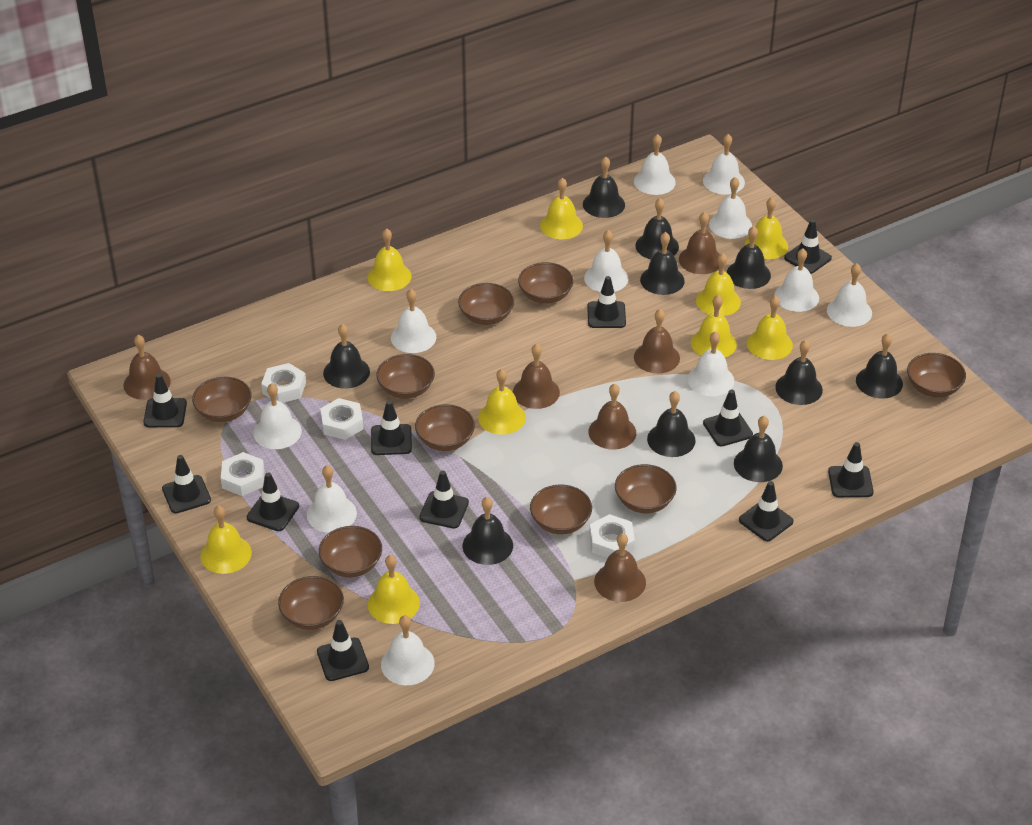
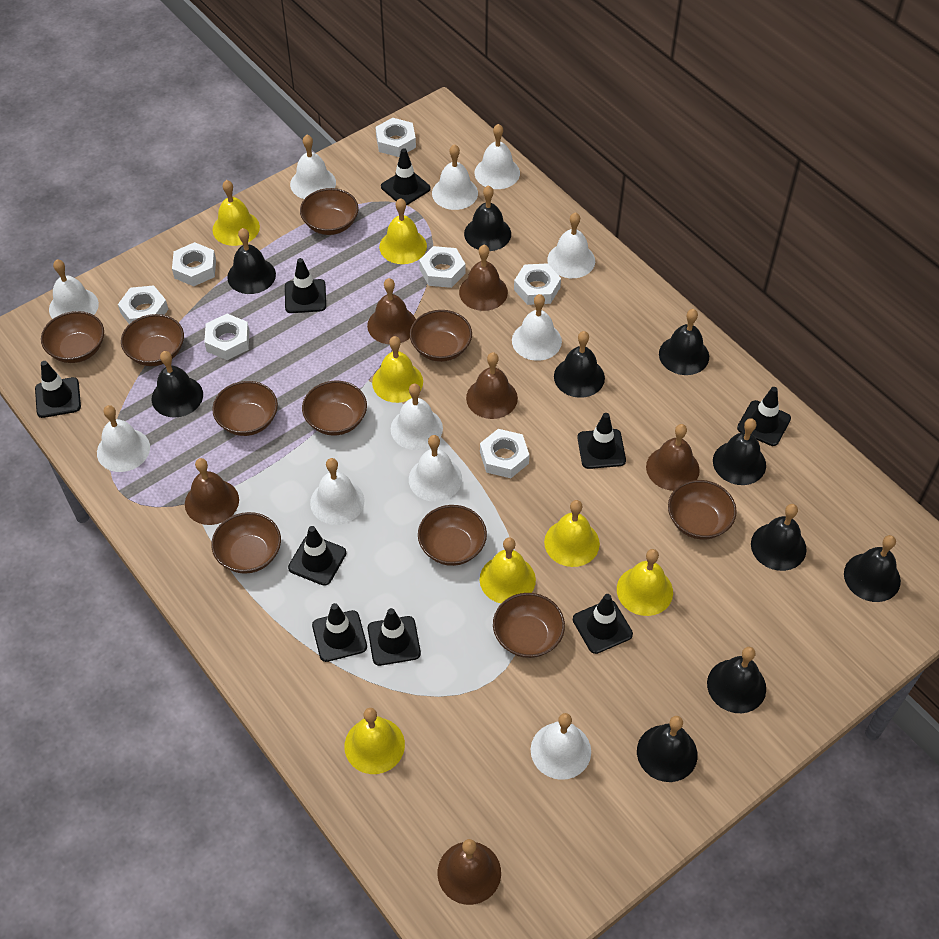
black traffic cone: [143,374,187,427] [162,455,211,513] [247,472,299,531] [317,620,369,681] [371,400,412,455] [419,470,469,529] [587,276,626,328] [703,389,753,447] [739,481,793,541] [784,219,832,274] [828,442,874,497] = 11 -> [35,361,81,418] [285,258,326,313] [288,526,346,586] [312,603,367,662] [368,608,421,666] [381,148,431,205] [573,594,633,654] [577,413,626,469] [737,387,791,446] = 9
white nut: [221,452,264,496] [261,363,306,403] [320,398,363,440] [590,514,635,558] = 4 -> [118,285,168,324] [172,242,216,286] [204,314,249,360] [376,118,416,157] [419,246,466,288] [480,429,529,478] [514,263,561,305] = 7
yellow bell: [200,505,252,574] [367,228,412,291] [368,555,420,624] [478,369,526,435] [540,178,583,239] [691,295,737,357] [696,253,741,316] [745,197,788,259] [747,296,793,360] = 9 -> [213,180,260,246] [344,708,405,774] [372,336,423,403] [379,198,427,264] [480,538,536,603] [544,500,600,567] [617,549,673,616] = 7

